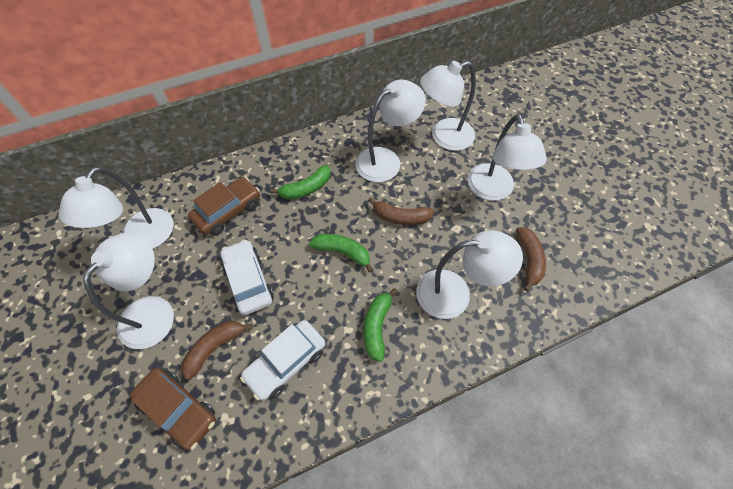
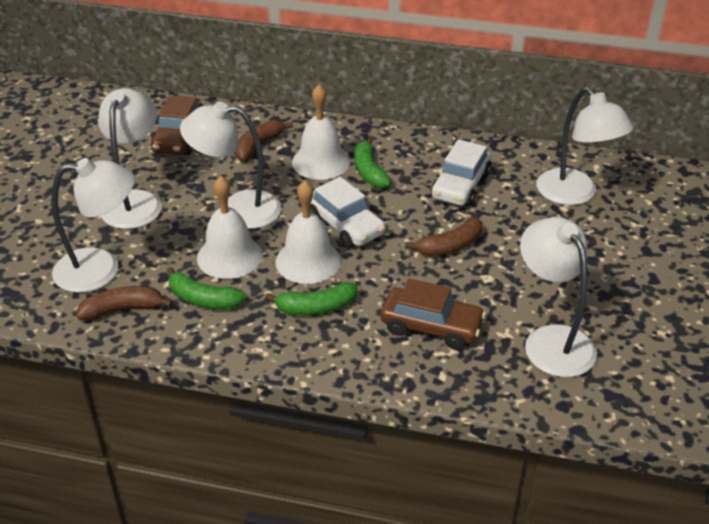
white bell: none = 0 -> [197,176,263,279] [276,181,341,284] [292,85,350,180] = 3
white lamp: [58,167,174,248] [83,232,174,349] [355,79,426,182] [416,230,523,319] [420,61,476,151] [467,114,547,201] = 6 -> [51,158,135,293] [98,88,162,229] [180,102,281,229] [520,217,597,377] [536,87,634,205] = 5

